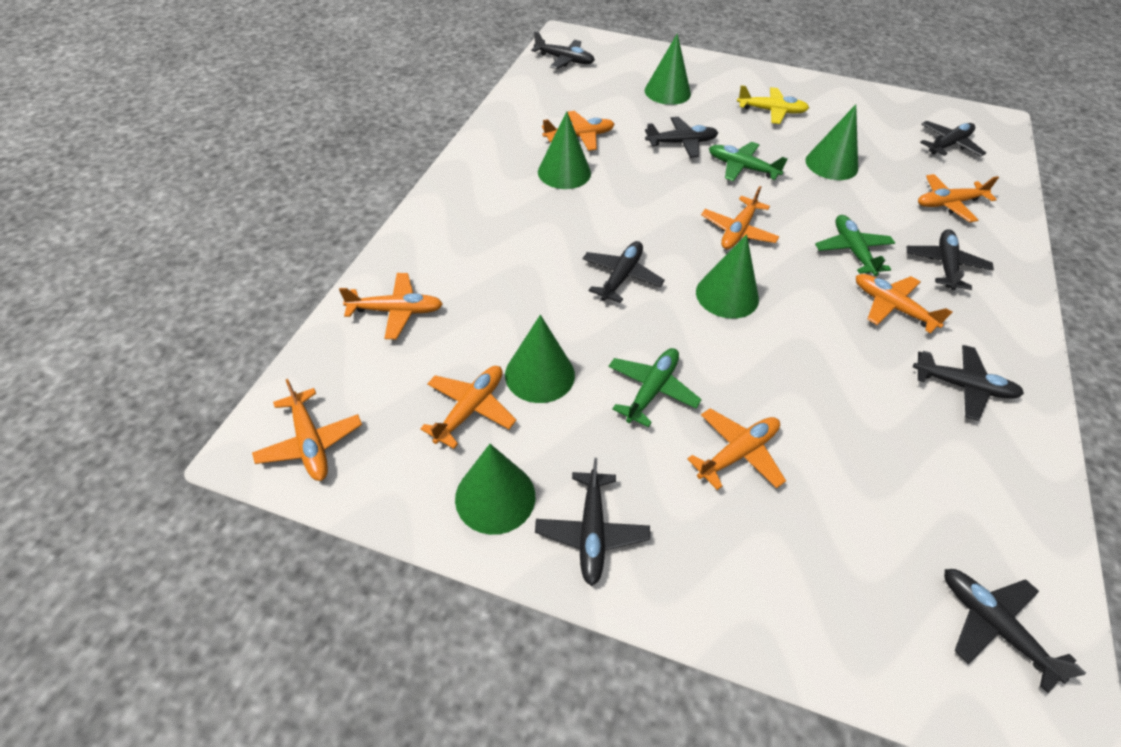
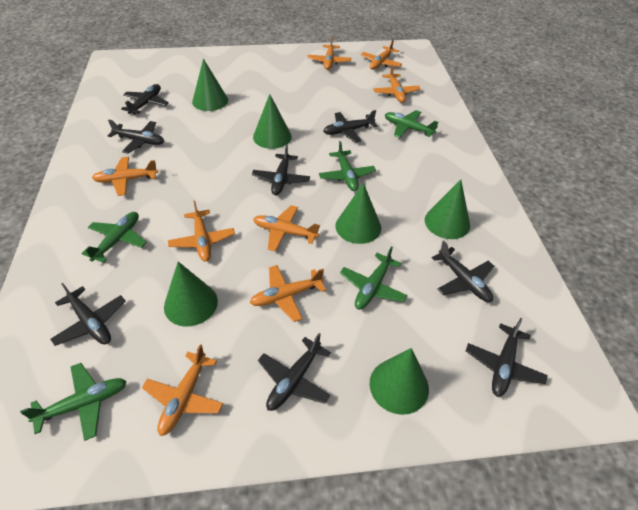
green plane: [608,348,702,428] [709,142,788,181] [815,215,895,276] = 3 -> [20,363,127,441] [81,212,147,263] [319,141,376,191] [340,246,407,310] [385,110,438,138] = 5
yellow plane: [737,85,809,124] = 1 -> none = 0

